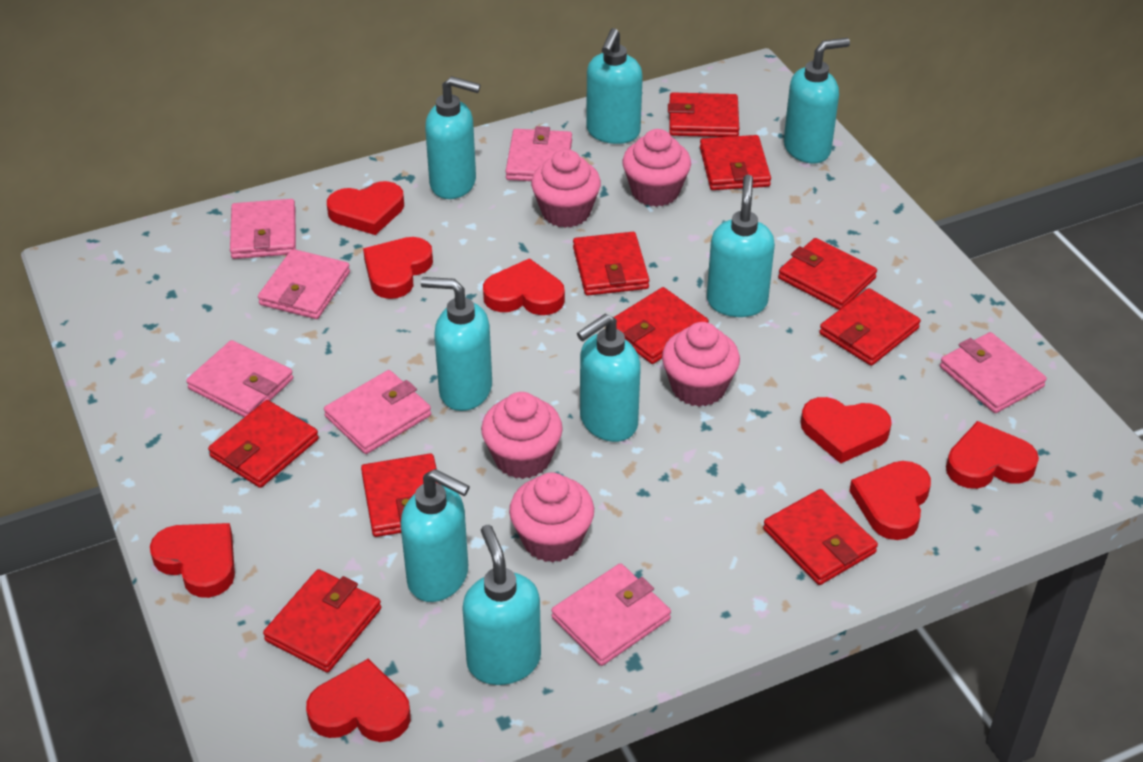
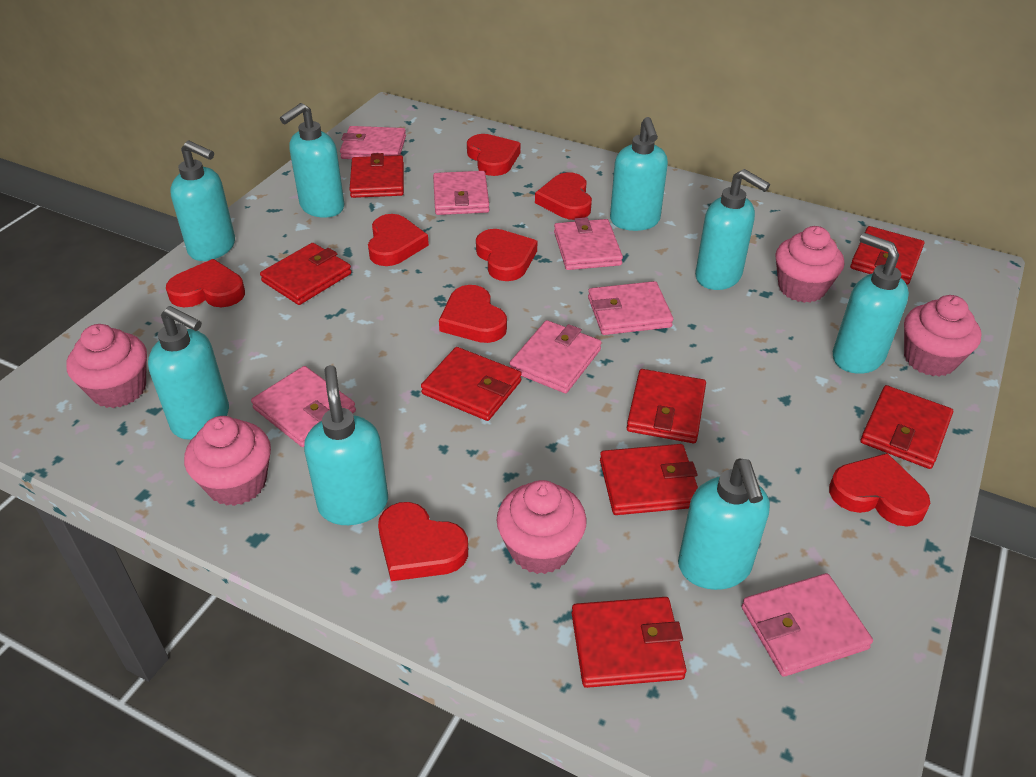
red wallet: [208,400,319,488] [263,569,381,673] [361,453,439,537] [573,232,649,296] [614,287,709,364] [668,92,739,137] [700,135,771,190] [763,489,878,585] [778,238,877,310] [819,288,921,366] = 10 -> [260,243,351,305] [349,153,404,198] [421,347,521,421] [572,597,687,688] [600,444,698,515] [627,369,706,443] [850,226,924,285] [860,385,953,469] = 8

